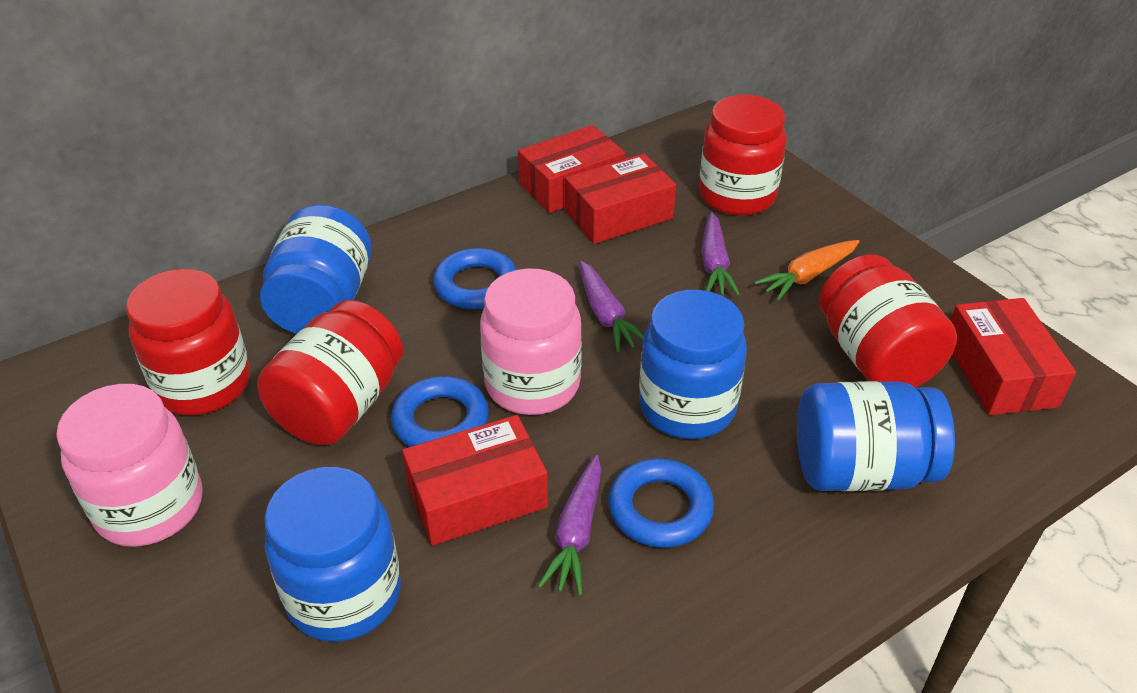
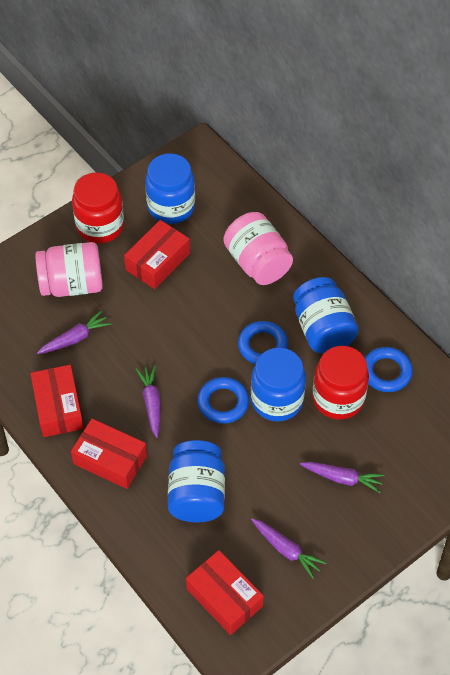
orange carrot: [754,240,860,301] = 1 -> none = 0
purple carrot: [538,455,602,596] [580,261,644,352] [701,212,740,295] = 3 -> [37,310,111,354] [136,365,161,438] [251,518,326,579] [300,462,385,493] = 4
red jar: [126,269,250,415] [257,300,403,445] [699,94,786,216] [819,254,957,388] = 4 -> [72,173,124,244] [312,346,369,419] = 2

